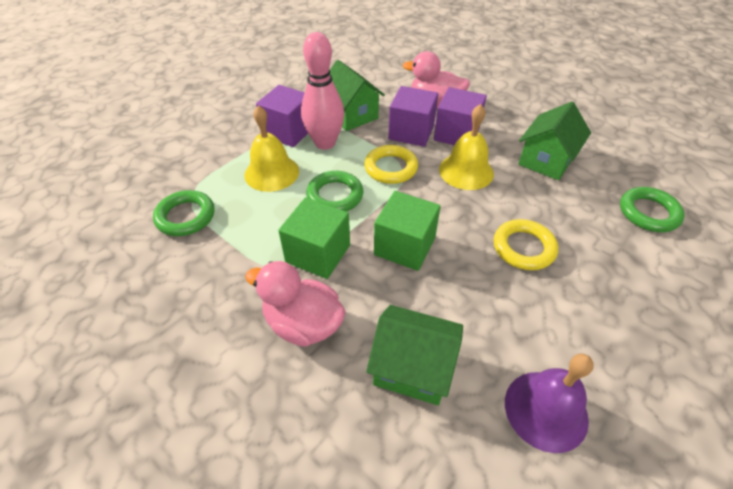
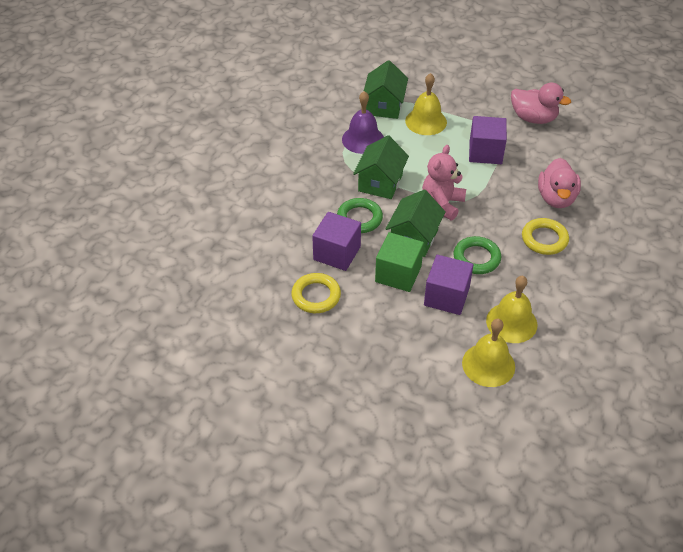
green cube: [278,197,350,279] [374,191,441,271] = 2 -> [375,232,424,292] = 1
green ring: [153,190,215,236] [306,171,363,211] [620,187,685,232] = 3 -> [337,198,383,233] [453,236,501,274] = 2
pink bowling pin: [301,32,344,150] = 1 -> none = 0
pink teddy bear: none = 0 -> [422,145,466,220] = 1
yellow bell: [244,105,299,192] [439,104,494,190] = 2 -> [405,73,447,135] [462,319,515,387] [486,276,538,343] = 3

